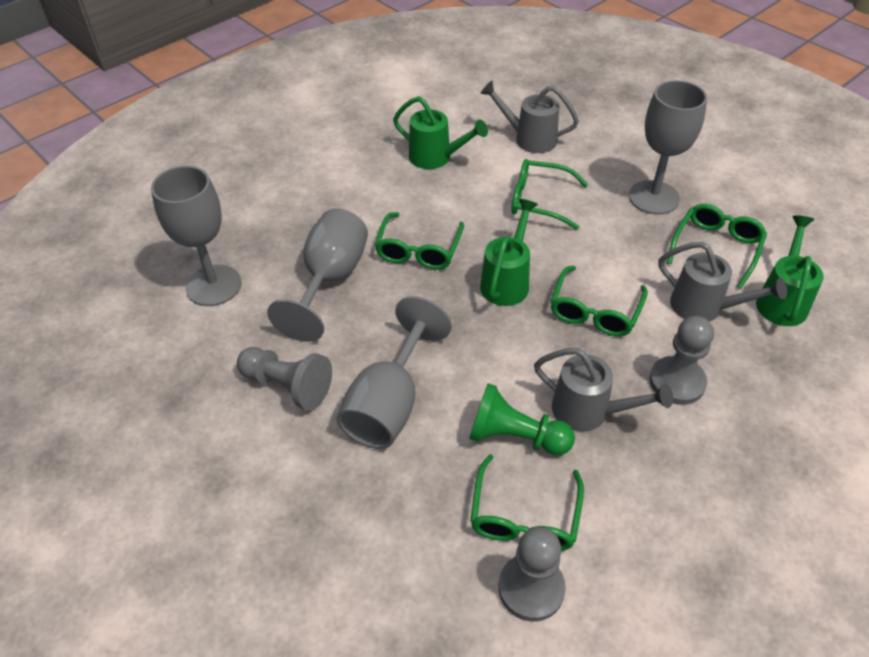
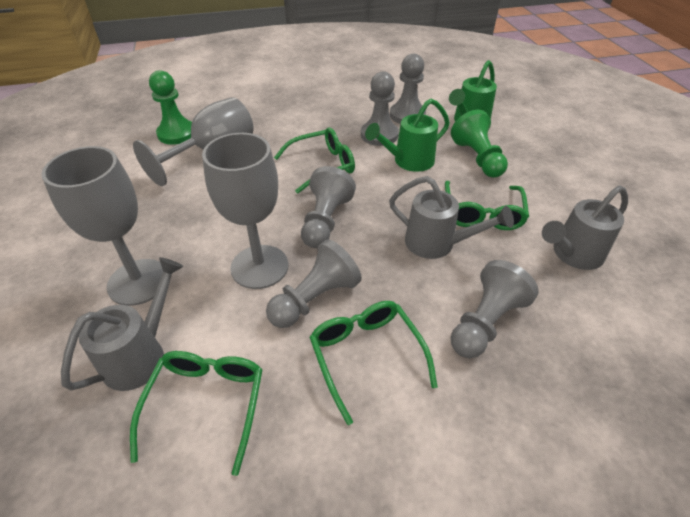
green glasses: [375,212,464,269] [470,454,584,551] [511,159,588,230] [551,266,648,336] [667,204,767,289] = 5 -> [130,351,263,476] [274,127,355,194] [309,301,438,425] [445,181,529,230] = 4
green pawn: [469,383,575,455] = 1 -> [149,70,192,145] [451,110,508,178] = 2
green watering can: [393,96,488,169] [480,199,538,306] [756,215,824,326] = 3 -> [365,98,450,172] [449,60,497,122] = 2
grey goblet: [151,166,241,306] [267,209,368,342] [337,296,452,449] [629,80,707,215] = 4 -> [42,146,163,306] [133,97,254,186] [202,133,288,289] = 3
grey pawn: [237,347,332,410] [498,527,566,622] [649,316,714,405] = 3 -> [266,239,362,328] [301,166,356,248] [361,71,399,146] [390,54,426,124] [451,260,539,358] = 5

